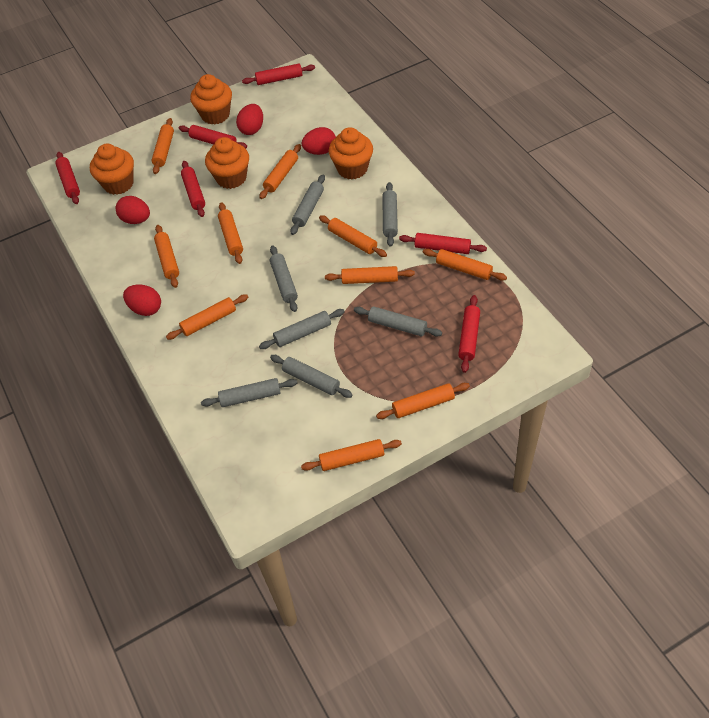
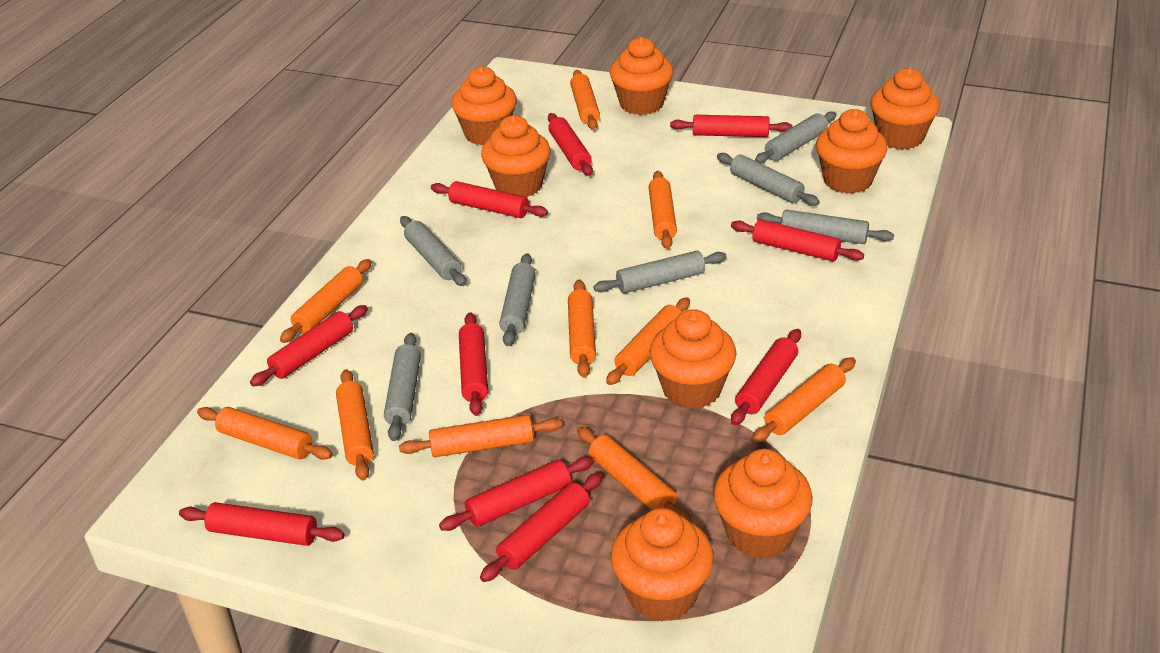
orange cupcake: [90,144,134,195] [190,74,232,125] [205,137,249,189] [329,127,373,179] = 4 -> [452,66,517,146] [481,115,551,197] [610,37,673,115] [611,508,714,622] [649,309,736,409] [713,449,813,559] [816,109,888,194] [870,68,939,150] = 8
red egg: [116,196,150,224] [123,284,161,316] [236,104,263,135] [302,127,336,155] = 4 -> none = 0
red rolling pin: [55,152,80,204] [179,125,247,148] [181,161,205,217] [242,64,315,85] [399,233,487,254] [458,295,480,373] = 6 -> [179,502,344,546] [250,305,368,386] [431,181,548,218] [439,456,594,531] [459,312,488,416] [480,472,603,582] [548,113,593,176] [670,115,792,137] [731,219,864,261] [731,329,801,425] = 10

